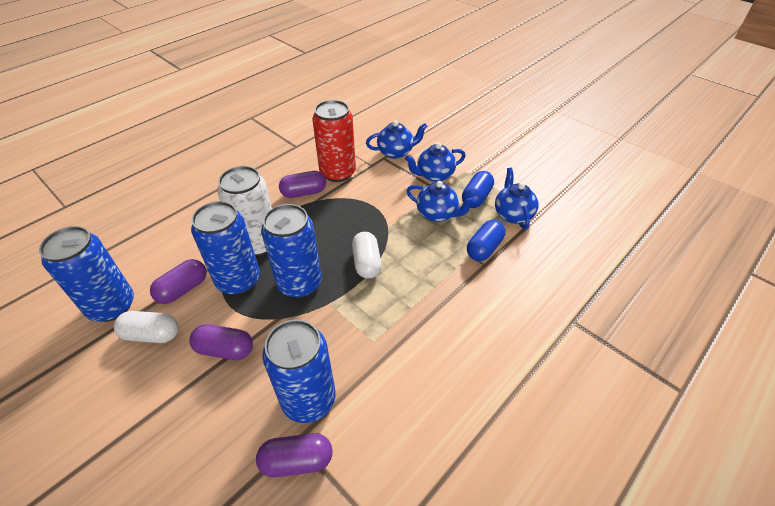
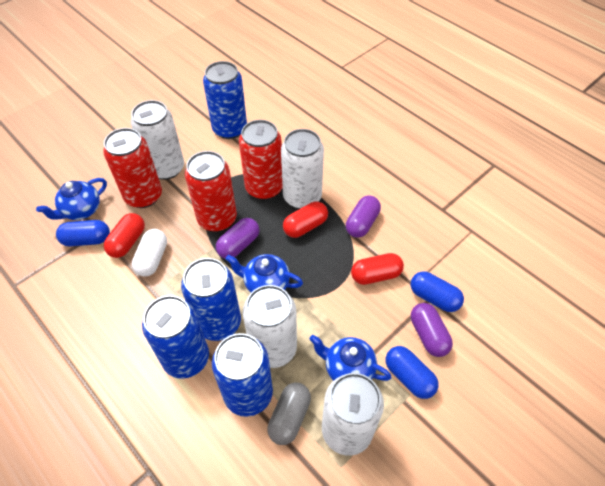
blue capsule: [462,171,494,208] [467,220,506,261] = 2 -> [56,220,110,246] [386,346,439,399] [411,271,464,312] = 3
blue teapot: [366,121,428,159] [405,143,466,182] [407,181,475,222] [495,168,539,229] = 4 -> [36,178,107,220] [226,254,303,293] [309,335,392,381] = 3
grey capsule: none = 0 -> [267,382,311,445] = 1
purple capsule: [150,259,207,304] [189,324,253,360] [256,433,333,477] [279,171,326,198] = 4 -> [216,218,259,259] [346,195,381,238] [411,303,453,357] = 3
red can: [312,100,356,182] = 1 -> [103,128,162,208] [185,151,237,232] [239,120,283,200] = 3
red capsule: none = 0 -> [104,213,145,258] [283,202,328,238] [351,253,404,285] = 3
white can: [217,166,272,256] = 1 -> [131,100,184,180] [243,285,297,368] [281,129,324,209] [322,373,384,456] = 4
white capsule: [114,311,178,343] [352,232,381,279] = 2 -> [132,229,167,277] = 1

